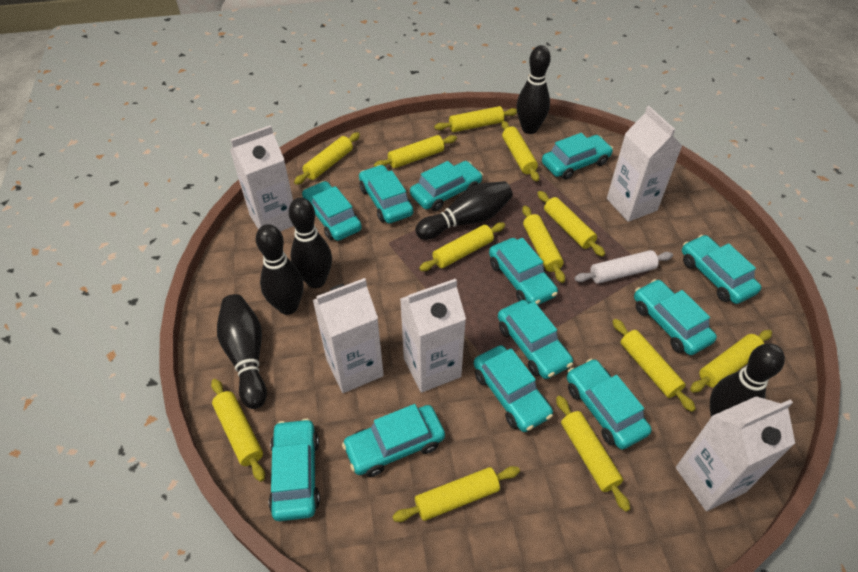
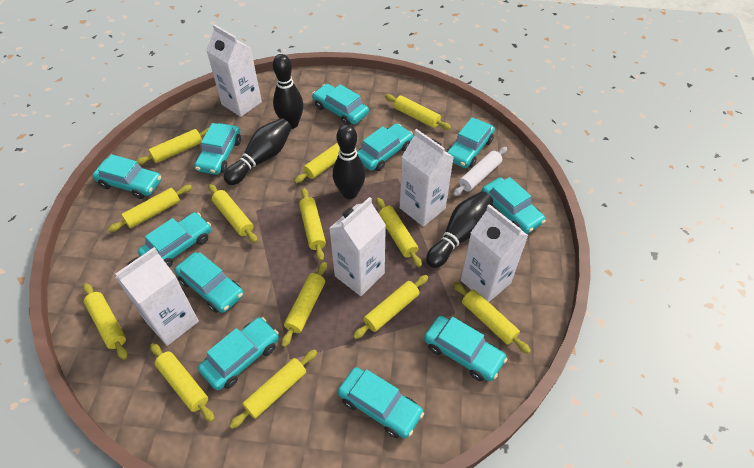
black bowling pin: [217,294,267,409] [256,224,304,315] [289,198,332,288] [415,181,513,240] [516,45,551,134] [710,343,785,416] = 6 -> [224,118,291,185] [273,54,303,129] [333,124,366,199] [426,191,493,268] = 4
turquoise car: [269,418,320,521] [302,181,362,241] [342,404,445,477] [359,165,413,223] [410,161,483,211] [474,345,553,432] [489,238,558,305] [498,300,573,379] [542,133,613,180] [567,359,652,449] [634,279,717,355] [682,235,761,304] = 12 -> [92,154,162,199] [138,212,211,268] [175,252,243,313] [194,123,241,175] [198,317,279,390] [312,84,369,125] [338,367,424,439] [357,124,413,171] [424,316,507,381] [447,117,495,168] [482,177,546,234] = 11
yellow rolling pin: [211,379,265,482] [294,132,360,185] [374,135,457,168] [392,466,520,522] [419,223,505,271] [434,106,517,132] [501,121,539,182] [522,206,565,283] [537,191,605,257] [556,396,630,512] [612,319,696,412] [690,330,772,393] = 12 -> [83,283,127,360] [108,185,192,232] [137,128,209,165] [150,343,214,422] [209,184,258,243] [229,349,317,429] [281,262,327,347] [294,136,359,183] [299,188,326,261] [353,275,428,339] [376,198,422,267] [385,94,451,130] [453,282,531,354] = 13

